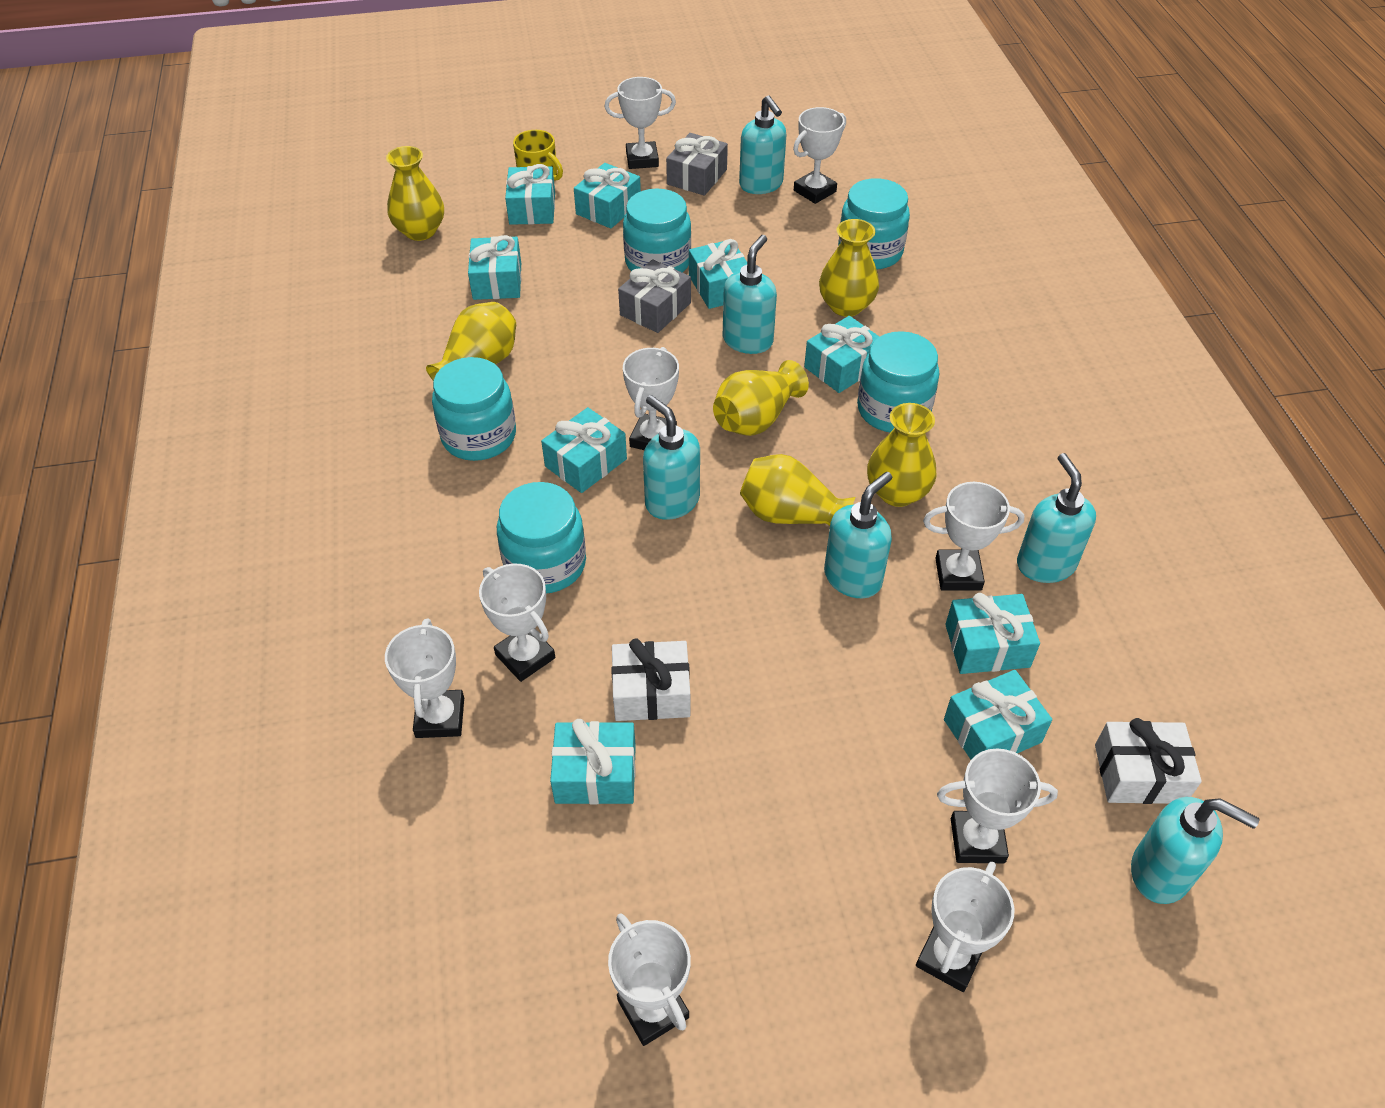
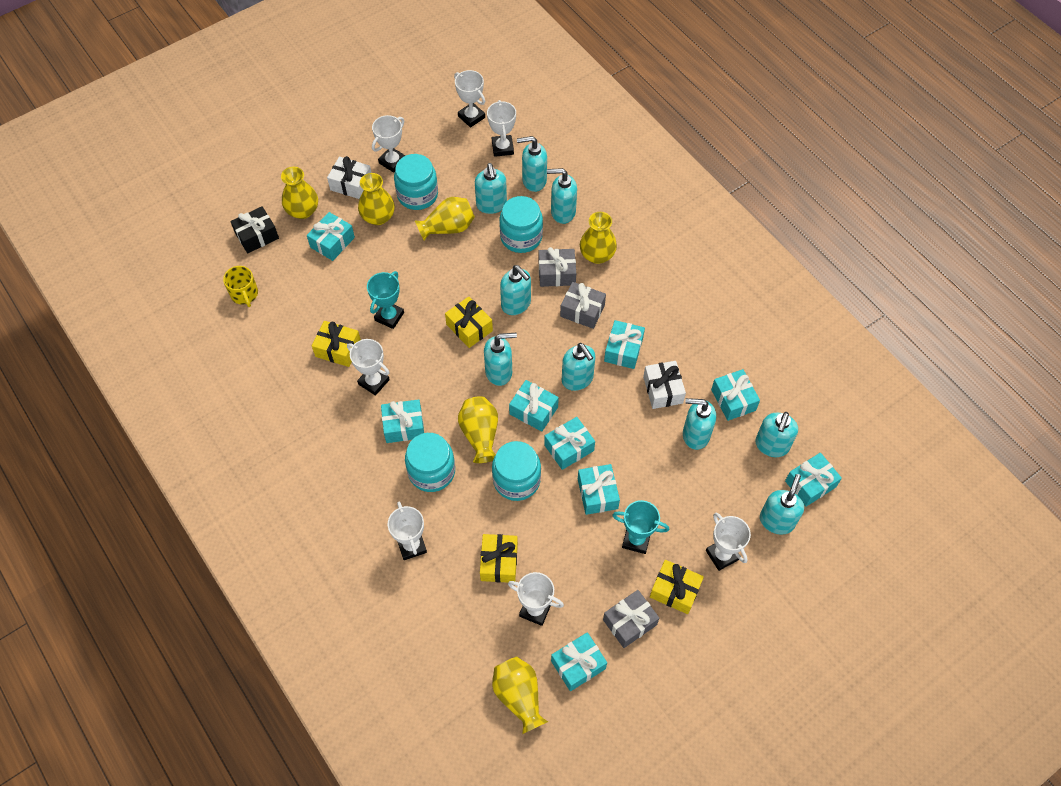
black gift: none = 0 -> [230,206,279,254] = 1
grey gift: [618,259,691,333] [666,133,728,196] = 2 -> [538,247,576,287] [560,282,606,329] [603,590,659,648] = 3
turquoise jar: [432,357,516,461] [497,482,586,593] [623,188,691,273] [838,178,910,270] [857,331,939,432] = 5 -> [394,154,438,210] [405,433,455,492] [492,441,541,501] [499,196,543,253] = 4
turquoise soap dispenser: [643,395,700,520] [723,235,777,354] [739,95,786,194] [824,472,892,598] [1017,453,1096,583] [1131,797,1259,904] = 6 -> [475,163,507,214] [484,333,517,386] [500,265,531,315] [517,136,547,192] [547,168,577,224] [562,343,596,391] [683,398,716,450] [755,412,798,457] [760,474,804,535] = 9
turquoise trophy: none = 0 -> [367,271,404,329] [612,500,669,554] = 2
white trophy: [385,619,464,738] [479,564,555,682] [605,77,676,169] [608,914,691,1046] [623,347,679,450] [793,107,846,204] [916,862,1015,992] [923,482,1024,590] [937,748,1058,863] = 9 -> [347,339,390,396] [372,115,406,173] [388,502,427,560] [454,70,485,127] [487,100,516,157] [508,572,564,626] [706,513,751,571] = 7
yellow gift: none = 0 -> [312,321,361,367] [445,296,493,348] [480,534,518,583] [650,560,704,614] = 4

